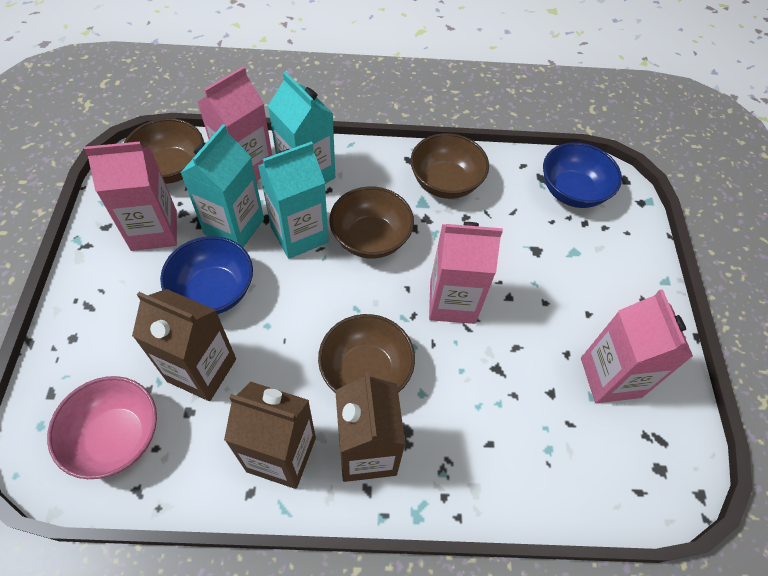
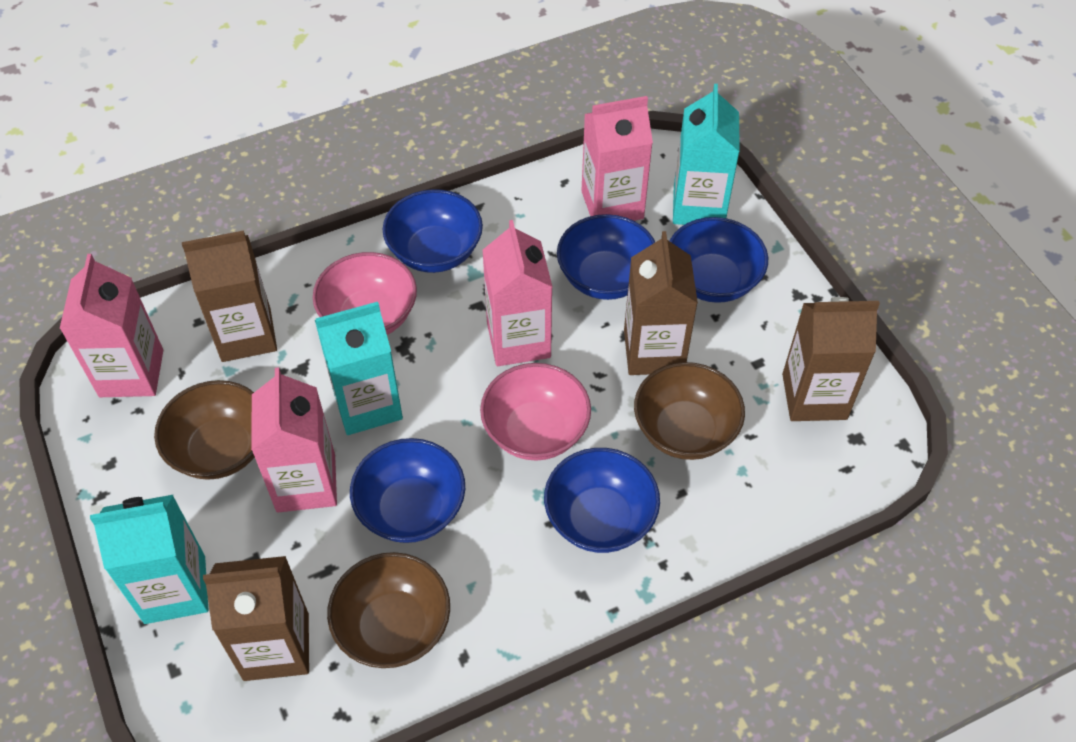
blue bowl: [160,236,253,314] [543,142,622,208] = 2 -> [350,438,465,543] [383,189,483,273] [544,448,660,553] [557,214,655,300] [670,217,768,303] = 5
brown bowl: [124,118,204,184] [318,314,415,393] [329,186,414,259] [410,133,489,199] = 4 -> [154,380,255,480] [327,552,450,668] [634,362,745,460] = 3
brown carton: [132,289,236,401] [224,382,316,489] [335,371,406,482] = 3 -> [182,231,277,362] [203,556,309,681] [624,231,698,375] [782,297,880,421] = 4
pink bowl: [47,376,157,479] = 1 -> [313,252,417,335] [480,363,591,461] = 2

